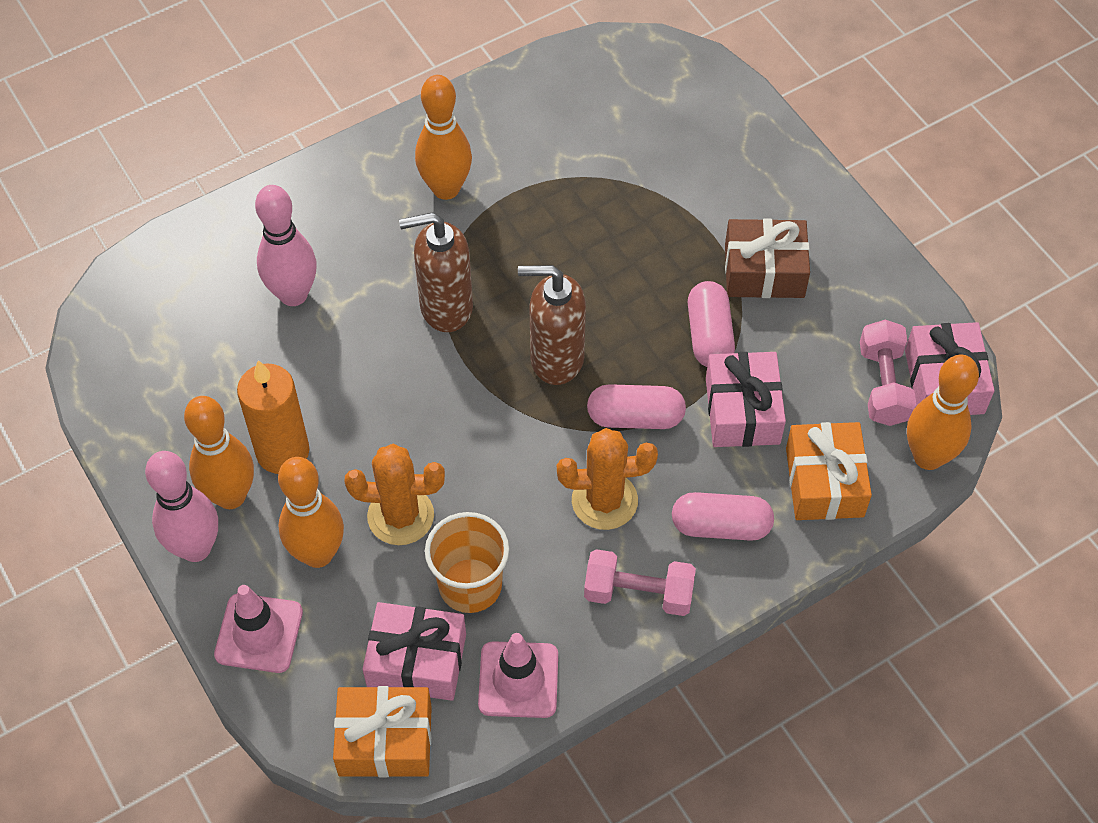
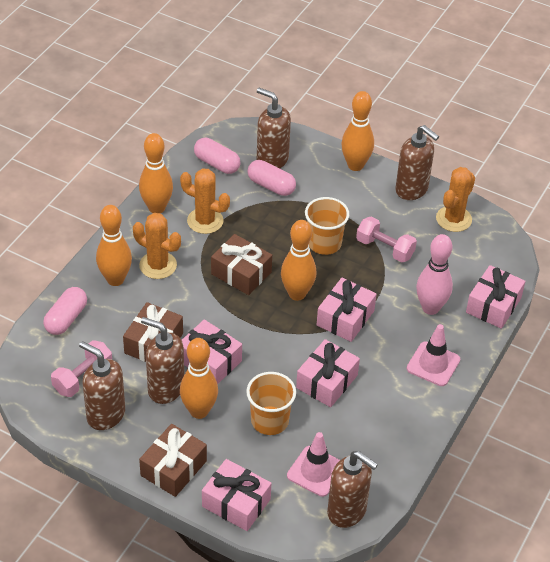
brown gift: [725,219,810,298] = 1 -> [123,302,183,362] [139,424,207,497] [211,234,272,295] = 3
brown soap dispenser: [399,212,473,332] [518,265,586,385] = 2 -> [79,341,125,430] [141,317,184,404] [257,88,291,168] [327,451,378,528] [396,125,439,200] = 5
orange bowling pin: [184,396,254,509] [278,457,344,568] [415,75,472,200] [907,355,979,470] = 4 -> [96,205,132,286] [139,133,173,213] [180,338,218,419] [281,220,316,301] [341,91,374,171] = 5
orange cactus: [344,444,445,545] [557,428,658,530] = 2 -> [133,213,181,279] [180,168,230,234] [436,167,475,232] = 3
orange candle: [237,360,309,474] = 1 -> none = 0
orange cup: [425,512,509,613] = 1 -> [246,372,296,435] [305,197,349,255] = 2
orange gift: [333,686,432,777] [786,422,872,520] = 2 -> none = 0
pink bowling pin: [145,451,218,562] [255,185,317,306] = 2 -> [416,234,453,315] = 1
pink gift: [363,602,466,701] [706,352,786,447] [905,322,995,415] = 3 -> [182,319,242,384] [202,459,272,531] [296,339,360,407] [317,278,377,342] [466,265,525,329] = 5

